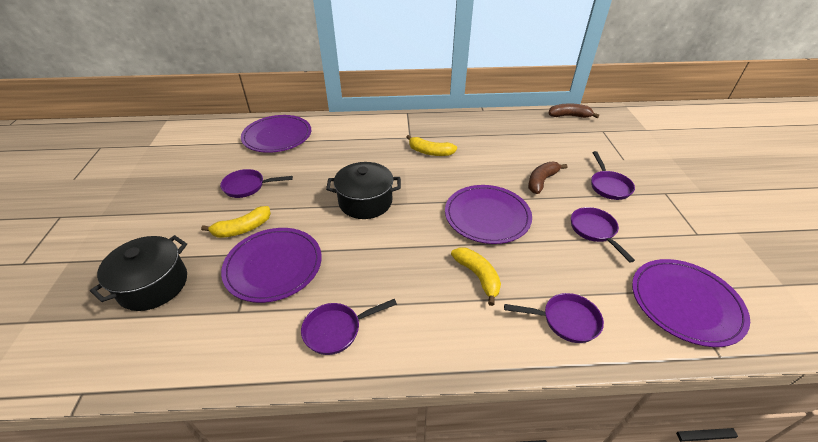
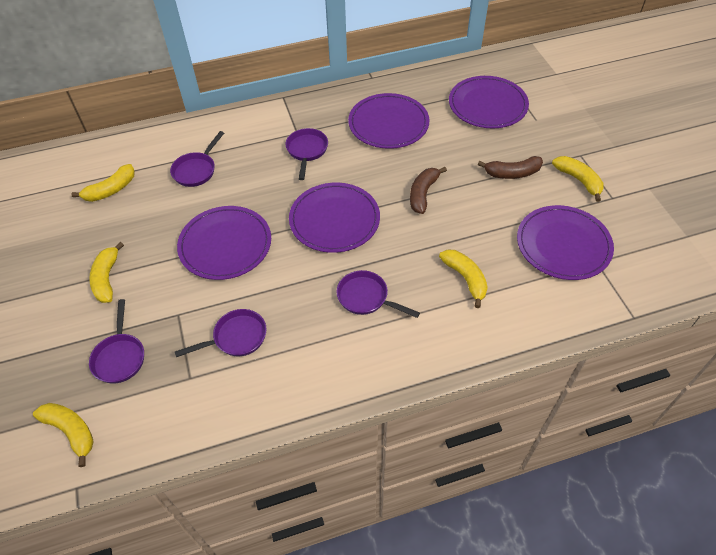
black pot: [90,235,187,311] [326,162,401,219] = 2 -> none = 0
purple plate: [221,228,322,303] [241,115,311,153] [445,185,532,244] [632,259,750,347] = 4 -> [177,206,271,280] [289,183,380,253] [348,93,429,149] [449,76,529,129] [517,205,614,280] = 5
yellow banana: [201,206,271,238] [406,135,457,156] [451,247,501,306] = 3 -> [33,403,94,467] [71,164,135,202] [89,242,124,303] [439,250,488,308] [552,156,604,202] = 5

